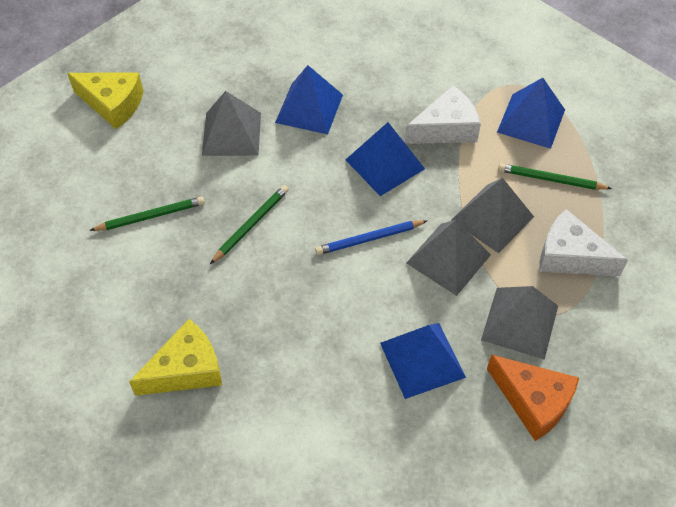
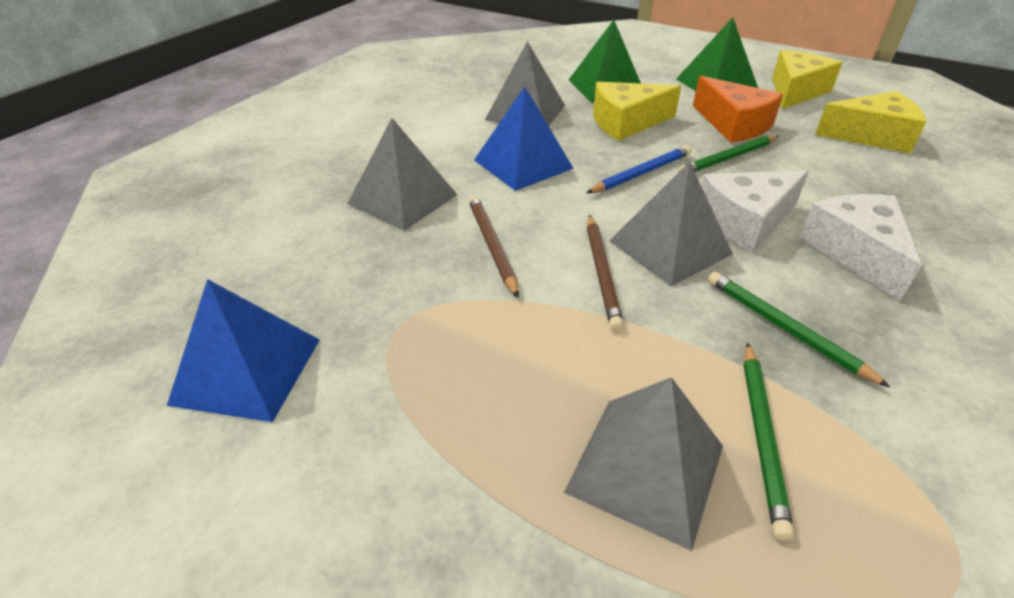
blue pyramid: [275,65,343,134] [345,122,425,196] [380,323,466,399] [497,78,565,149] = 4 -> [167,279,320,422] [474,87,574,191] = 2
brown pencil: none = 0 -> [468,195,519,298] [587,215,624,332] = 2
green pyramid: none = 0 -> [569,20,641,103] [676,18,758,91] = 2
yellow cheese: [67,73,144,129] [129,319,222,396] = 2 -> [593,82,681,141] [772,50,842,109] [815,91,926,154] = 3

